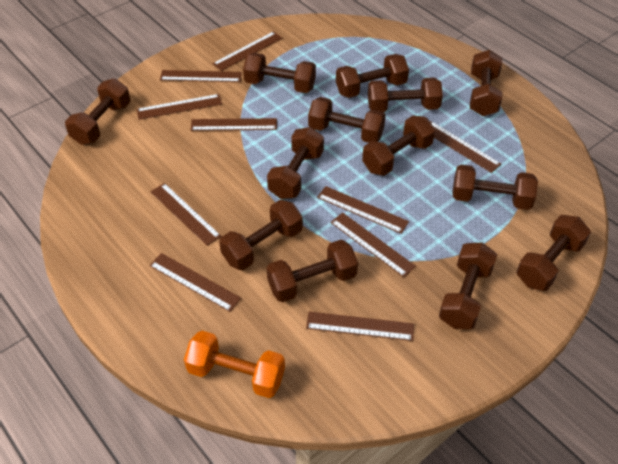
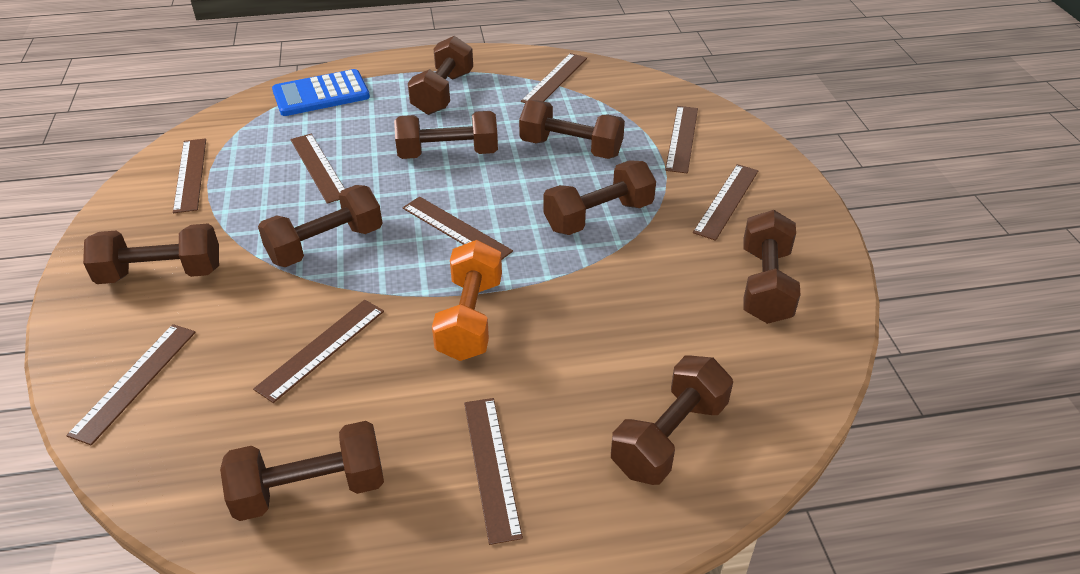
blue calculator: none = 0 -> [272,69,370,116] = 1
brown dumbbell: [65,79,131,145] [219,200,303,270] [243,53,316,93] [266,240,358,302] [267,127,324,199] [308,97,386,143] [336,54,409,98] [362,115,435,176] [368,77,443,112] [439,242,497,329] [452,164,538,210] [470,50,502,116] [517,215,591,291] = 13 -> [83,224,219,284] [220,421,384,521] [258,185,382,267] [394,111,498,159] [408,36,473,115] [519,100,625,159] [543,160,656,235] [611,355,733,485] [743,210,801,324] = 9
brown ruler: [137,94,222,120] [150,183,221,246] [150,253,241,312] [160,70,242,82] [191,118,277,131] [213,31,283,71] [306,312,414,341] [317,186,409,234] [331,213,416,277] [430,121,501,173] = 10 -> [66,324,196,445] [173,138,206,213] [253,300,384,403] [291,134,345,204] [402,196,513,260] [464,398,523,545] [521,53,587,103] [665,106,698,173] [693,164,758,241] = 9

